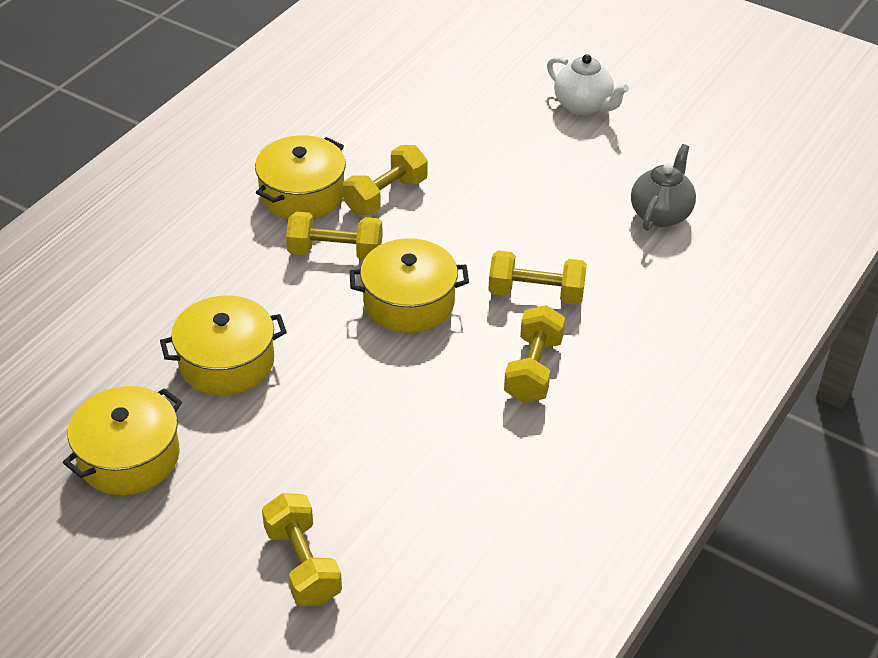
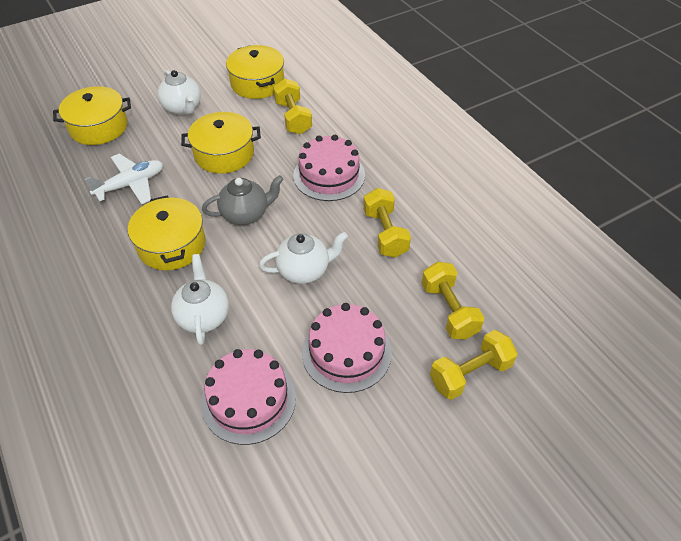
pink cake: none = 0 -> [201,349,296,445] [293,135,365,201] [302,303,392,393] = 3
white plane: none = 0 -> [85,153,163,204] = 1
white teapot: [547,54,629,115] = 1 -> [157,70,201,115] [171,254,229,345] [259,232,348,284] = 3
yellow dumbbell: [262,493,342,606] [286,211,383,260] [343,145,428,215] [488,250,587,305] [504,305,565,403] = 5 -> [273,79,312,134] [363,188,411,258] [421,262,484,339] [430,330,518,400] = 4

